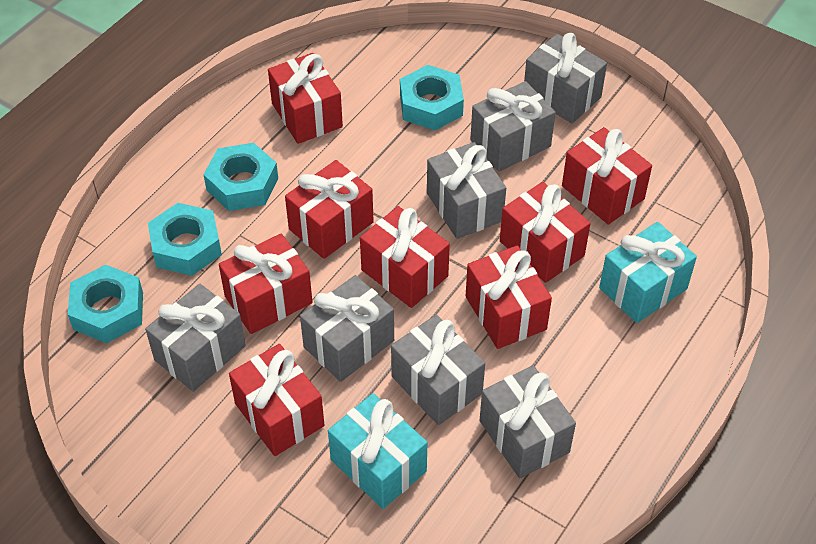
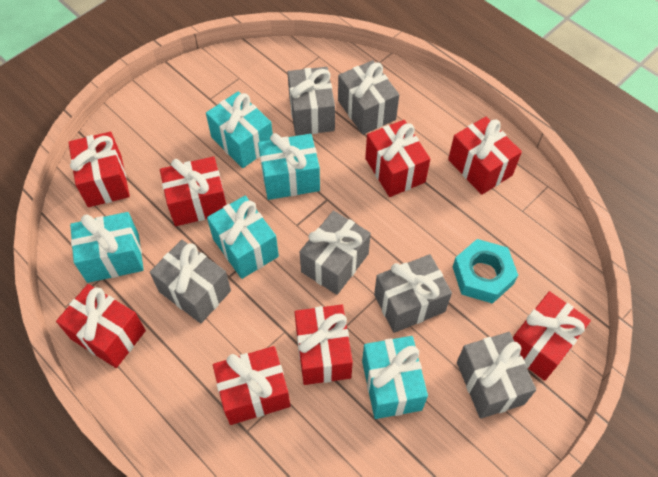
grey gift: [145,284,246,392] [300,275,394,382] [391,315,485,425] [427,142,506,239] [470,81,556,172] [480,365,576,478] [524,33,607,123] = 7 -> [150,240,231,323] [288,67,335,136] [300,211,371,295] [338,60,399,135] [374,254,452,333] [457,332,536,419] = 6
turquoise gift: [328,393,427,509] [599,222,697,323] = 2 -> [70,212,144,283] [206,91,273,168] [207,196,279,279] [258,133,320,200] [362,336,428,419] = 5
turquoise nut: [68,264,143,343] [148,203,222,276] [203,143,278,211] [400,65,464,130] = 4 -> [453,239,518,304] = 1

